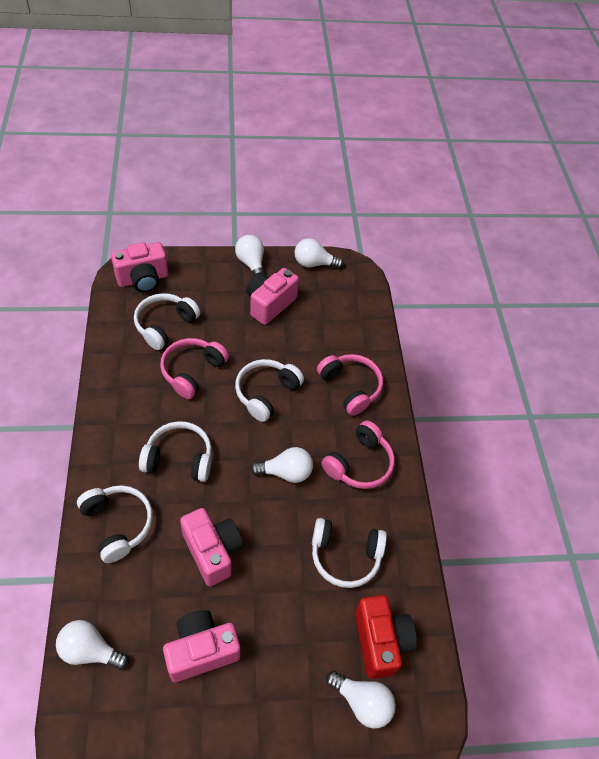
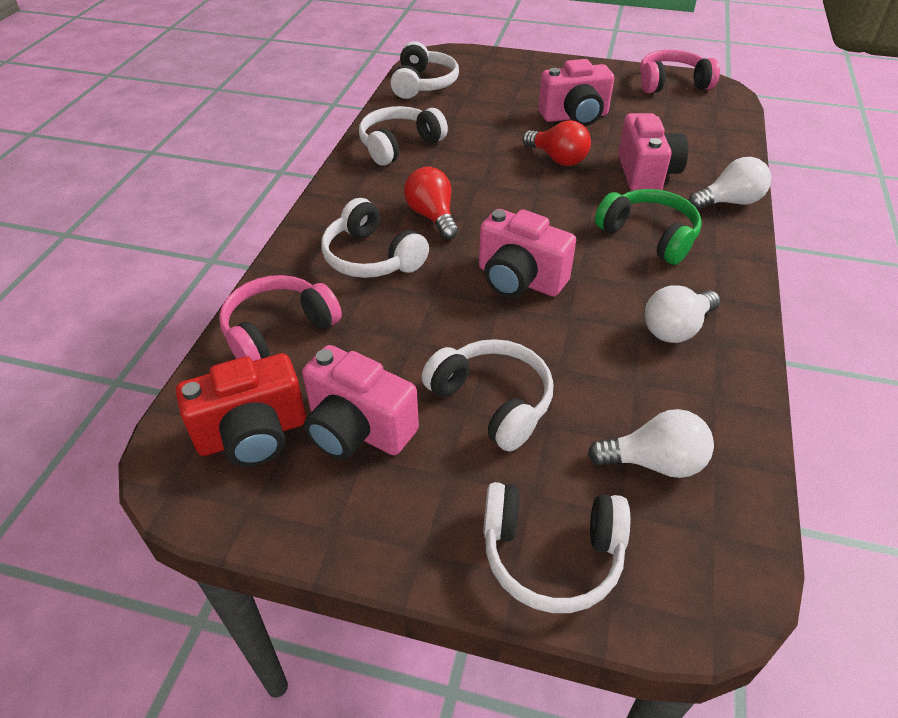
green headphones: none = 0 -> [595,189,702,265] = 1
pink headphones: [160,338,229,399] [317,354,383,416] [322,421,395,489] = 3 -> [219,275,342,361] [640,50,720,93] = 2
red light bulb: none = 0 -> [404,167,458,240] [523,120,591,166] = 2
white light bulb: [56,620,129,670] [235,235,265,275] [250,447,313,483] [294,238,344,269] [326,671,396,729] = 5 -> [588,409,714,478] [645,285,720,343] [689,157,771,210] = 3

